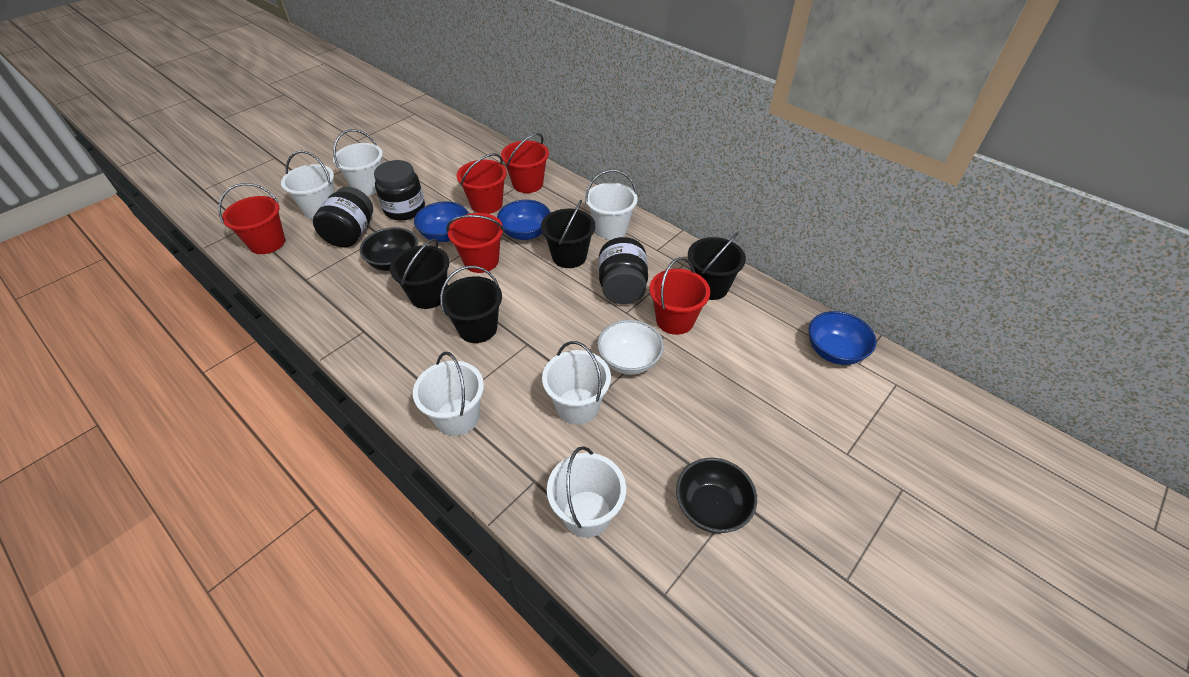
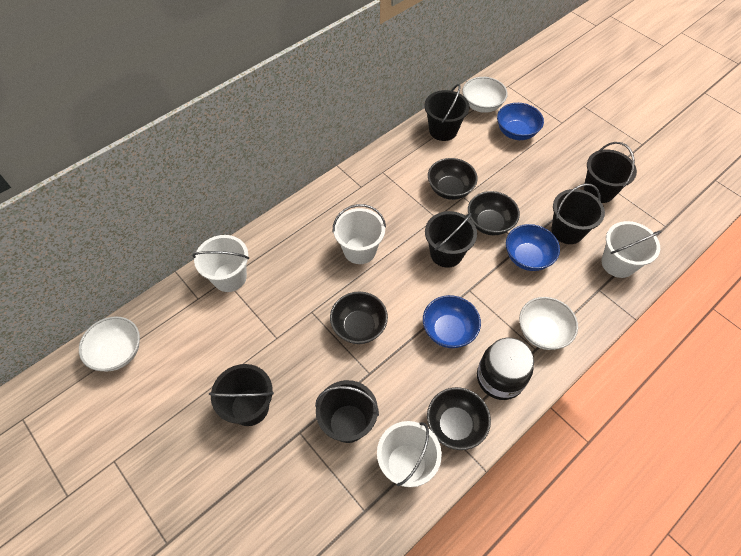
black bowl: [360,227,418,271] [676,458,757,533] = 2 -> [330,292,388,344] [427,387,491,450] [428,158,478,200] [468,191,520,235] = 4
black bucket: [390,239,449,309] [440,266,502,343] [541,200,595,268] [688,233,746,300] = 4 -> [209,364,274,426] [315,380,379,443] [424,84,470,141] [425,211,477,268] [551,183,605,244] [584,142,637,203] = 6
black jar: [313,187,373,247] [374,160,425,220] [599,237,648,304] = 3 -> [477,338,534,400] = 1
red bucket: [218,183,285,254] [446,213,504,273] [457,153,507,214] [501,133,549,193] [649,257,710,335] = 5 -> none = 0
white bowl: [597,320,664,375] = 1 -> [79,316,140,371] [463,77,508,113] [519,297,578,350] = 3
white bucket: [281,151,335,219] [333,129,383,196] [413,352,484,436] [542,341,611,424] [547,446,626,538] [585,170,638,240] = 6 -> [192,235,249,292] [333,204,386,264] [377,421,442,487] [601,221,662,278] = 4

